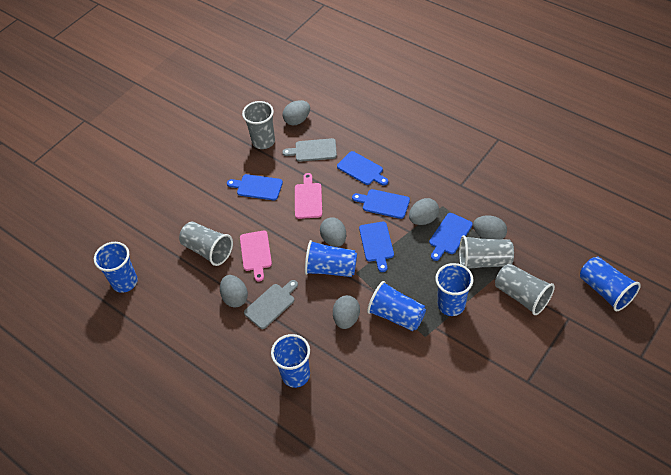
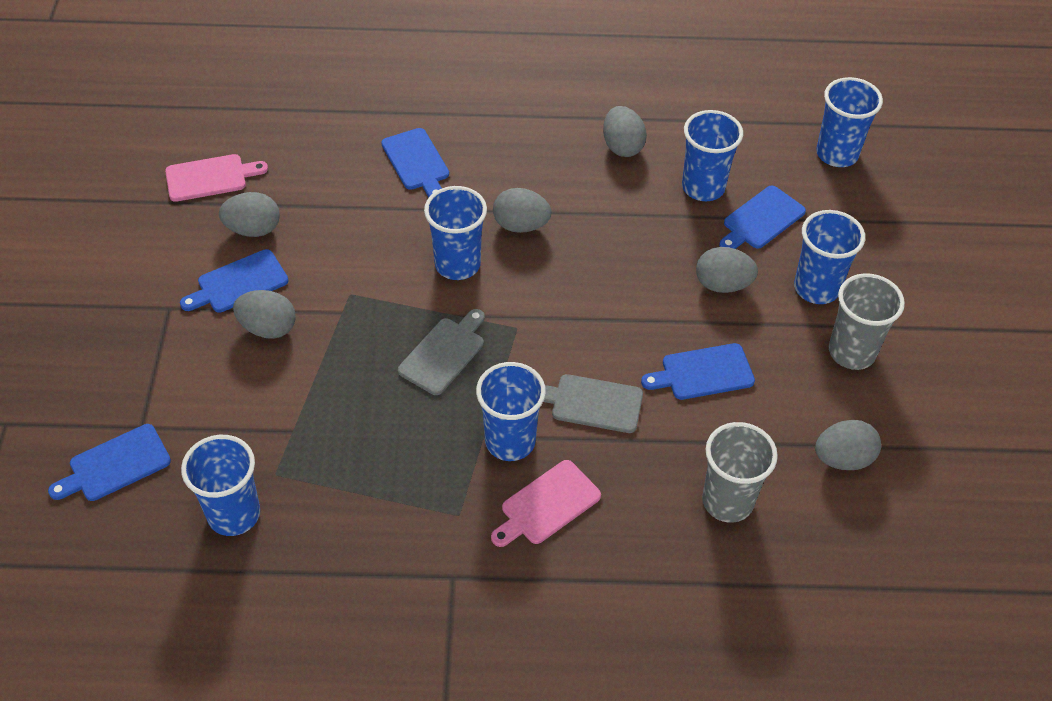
grey cup: [179,222,233,266] [242,101,275,149] [459,235,514,269] [495,264,555,315] = 4 -> [702,422,778,523] [829,273,905,370] = 2

